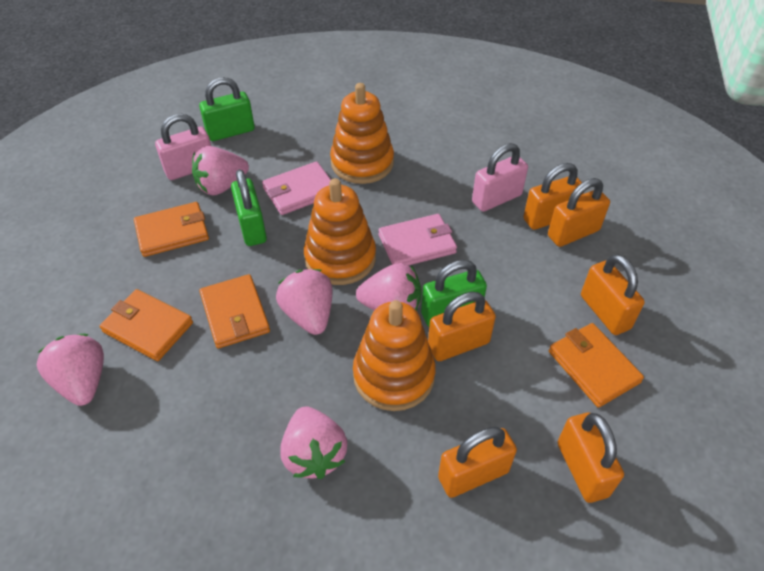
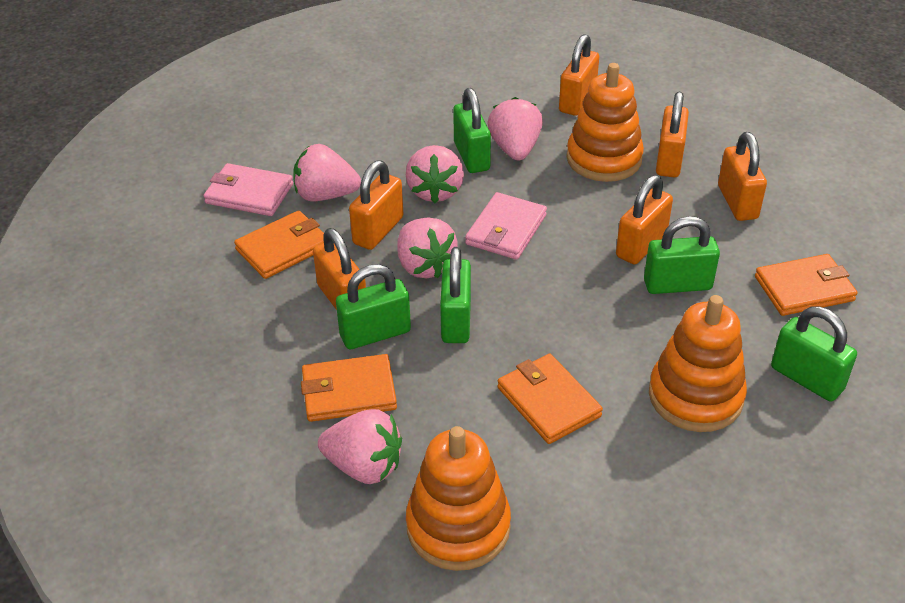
green padlock: [199,77,255,141] [231,169,267,246] [421,260,487,327] = 3 -> [336,264,411,349] [440,247,471,343] [453,88,491,173] [644,216,720,294] [771,307,857,402] = 5
pink padlock: [155,114,211,180] [472,143,528,212] = 2 -> none = 0

